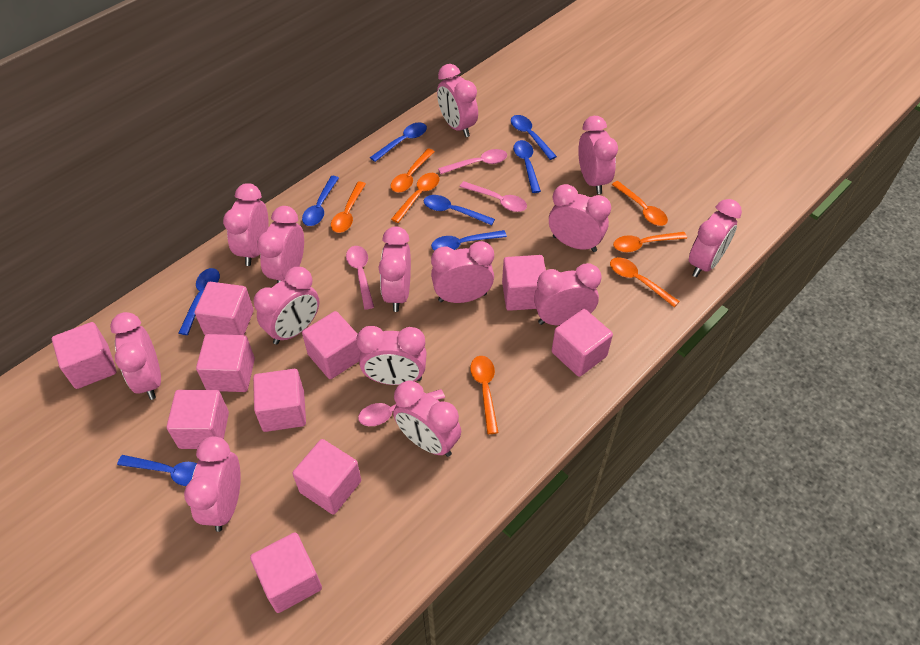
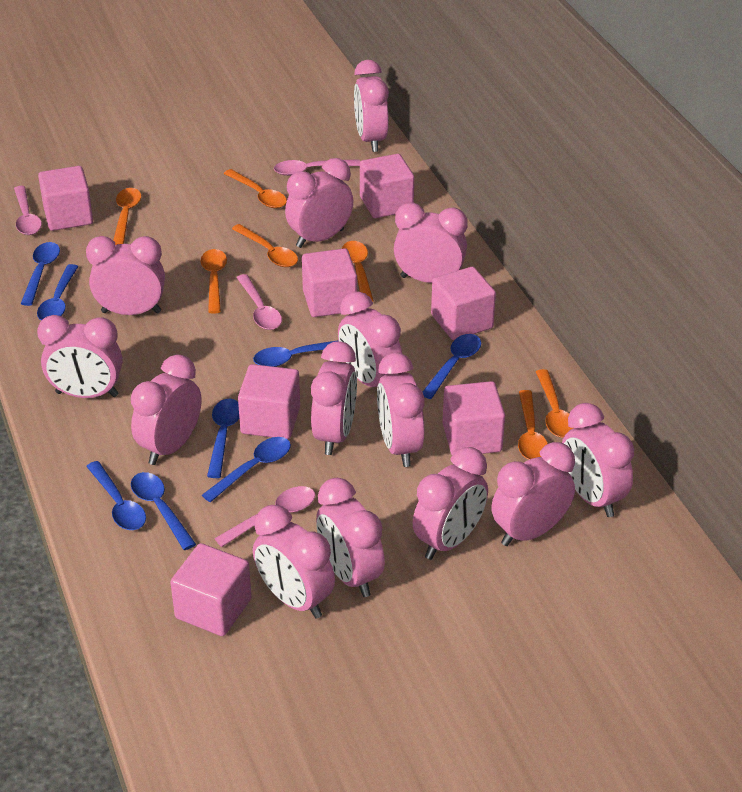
pink cube: [52,322,116,389] [167,390,229,449] [195,282,254,335] [196,334,255,392] [250,533,322,613] [253,369,306,432] [293,439,361,515] [302,311,360,379] [502,255,546,311] [551,309,613,377] = 10 -> [38,166,93,231] [170,543,252,636] [238,364,300,439] [302,248,357,317] [360,154,414,218] [431,267,496,340] [442,381,505,455] = 7

